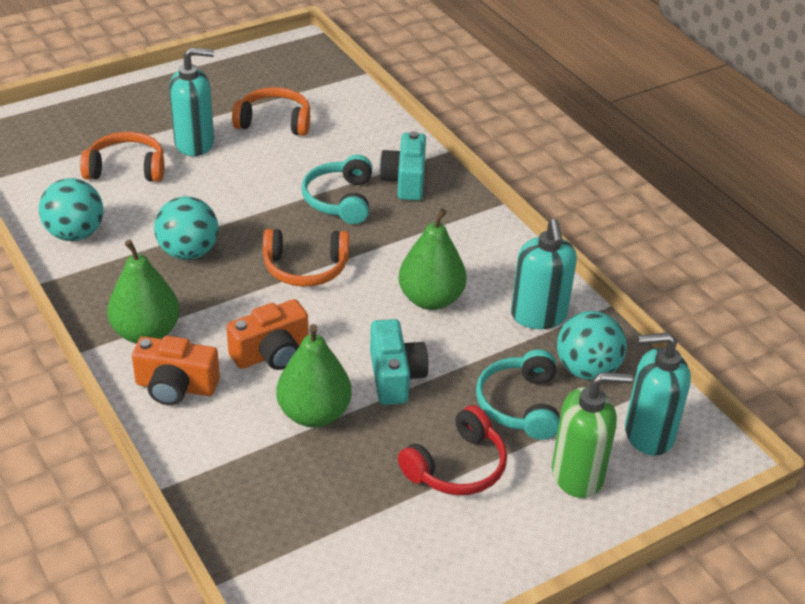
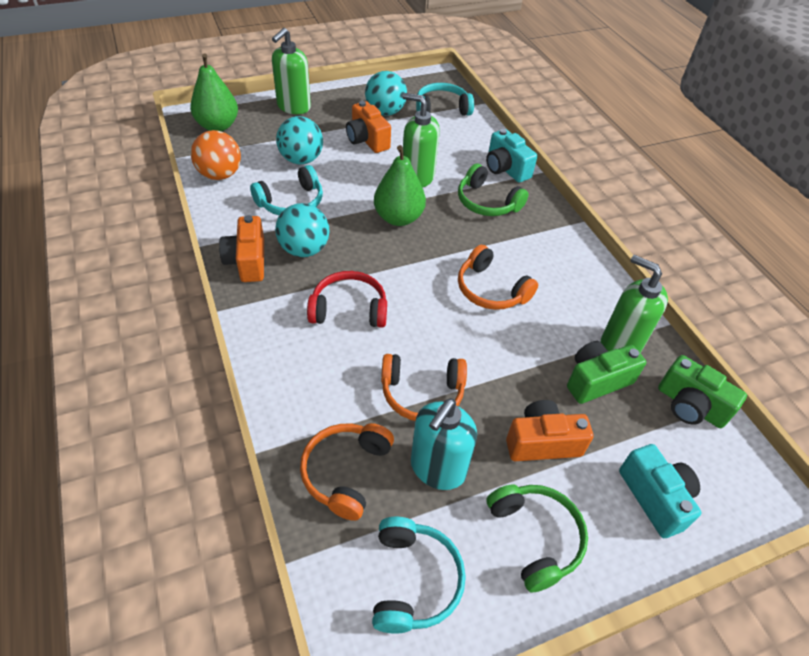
green camera: none = 0 -> [567,341,646,404] [658,355,747,428] = 2
green headphones: none = 0 -> [458,163,528,216] [487,484,588,592] = 2
green pear: [107,240,180,344] [276,324,352,428] [398,208,467,310] = 3 -> [190,53,238,131] [374,145,426,226] = 2
green soap dispenser: [552,372,633,498] = 1 -> [272,28,311,114] [402,93,440,188] [601,255,668,353] = 3
orange ball: none = 0 -> [191,130,241,180] = 1
orange camera: [132,336,220,406] [226,299,308,370] = 2 -> [219,215,264,282] [346,101,391,153] [506,400,593,461] = 3
turquoise headphones: [302,155,372,224] [476,349,560,440] = 2 -> [250,165,323,215] [372,517,466,634] [416,83,474,116] = 3
turquoise soap dispenser: [169,47,214,156] [511,219,577,329] [625,332,691,456] = 3 -> [411,398,477,490] = 1

